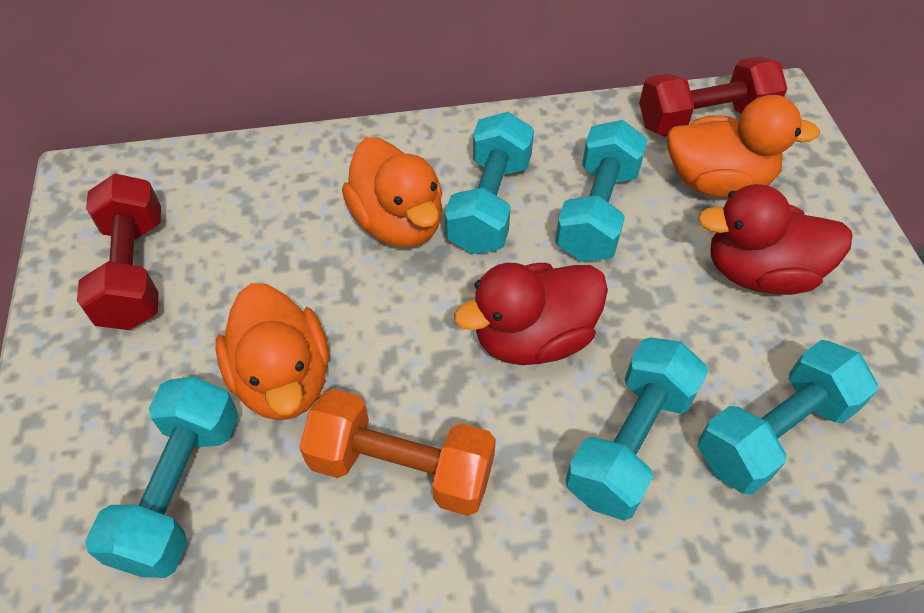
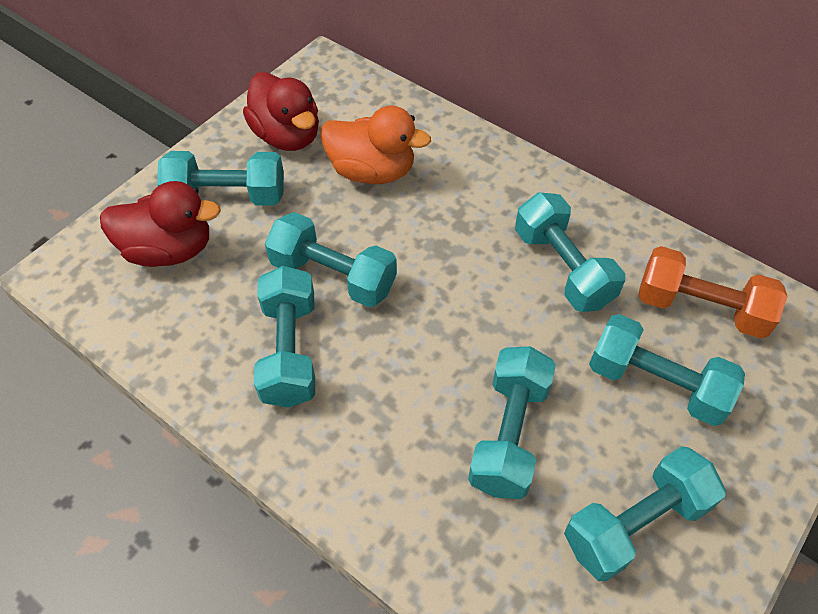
orange duck: [215,283,329,420] [342,137,443,247] [667,95,820,197] = 3 -> [320,105,431,184] = 1
red dumbbell: [77,173,161,330] [639,57,787,137] = 2 -> none = 0
turquoise dumbbell: [85,376,238,578] [445,112,534,254] [555,120,648,261] [566,337,708,521] [698,340,878,495] = 5 -> [157,151,284,206] [254,266,315,408] [265,212,397,307] [468,346,556,499] [515,192,625,312] [564,446,726,582] [589,314,745,426] = 7

